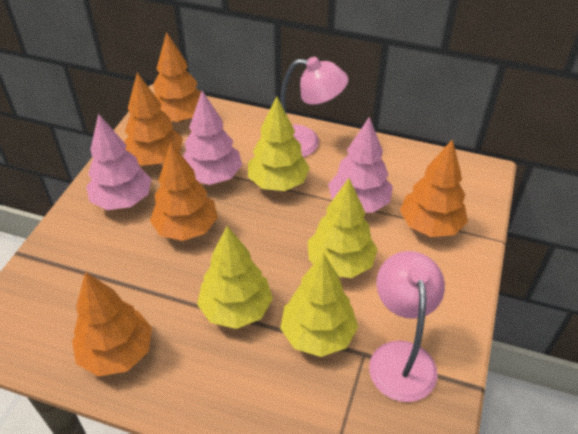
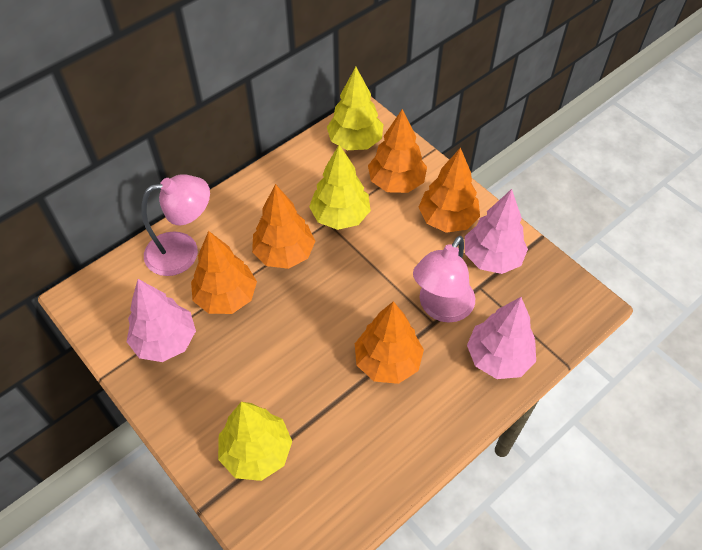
yellow tree: [197,226,273,329] [248,97,310,191] [280,252,358,357] [308,178,378,278] = 4 -> [218,402,292,481] [309,145,371,230] [327,67,384,150] = 3

